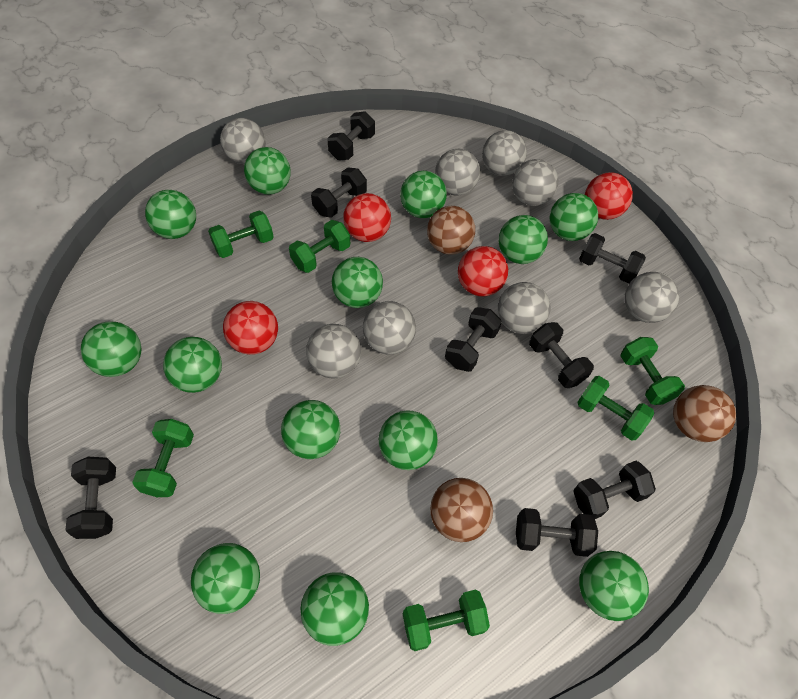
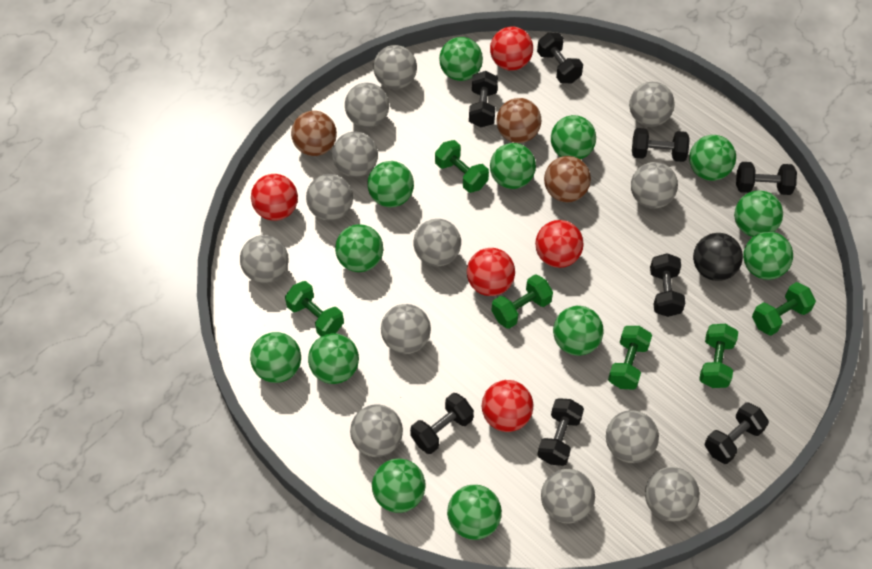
black ball: none = 0 -> [693,233,743,281] = 1
grey ball: [220,118,266,165] [306,324,361,378] [363,301,416,354] [435,149,480,195] [482,130,527,176] [498,282,551,334] [512,159,558,206] [625,272,679,323] = 8 -> [240,235,288,283] [306,174,353,221] [332,132,378,177] [345,83,389,128] [350,404,403,457] [373,45,417,89] [381,304,431,354] [413,219,461,267] [541,469,595,524] [606,410,659,463] [629,82,675,127] [631,162,678,209] [645,467,700,522] = 13
red ball: [223,301,278,355] [343,193,391,242] [458,246,508,297] [585,172,633,220] = 4 -> [251,174,298,221] [467,248,515,296] [482,380,533,432] [490,26,533,71] [535,220,583,268] = 5

